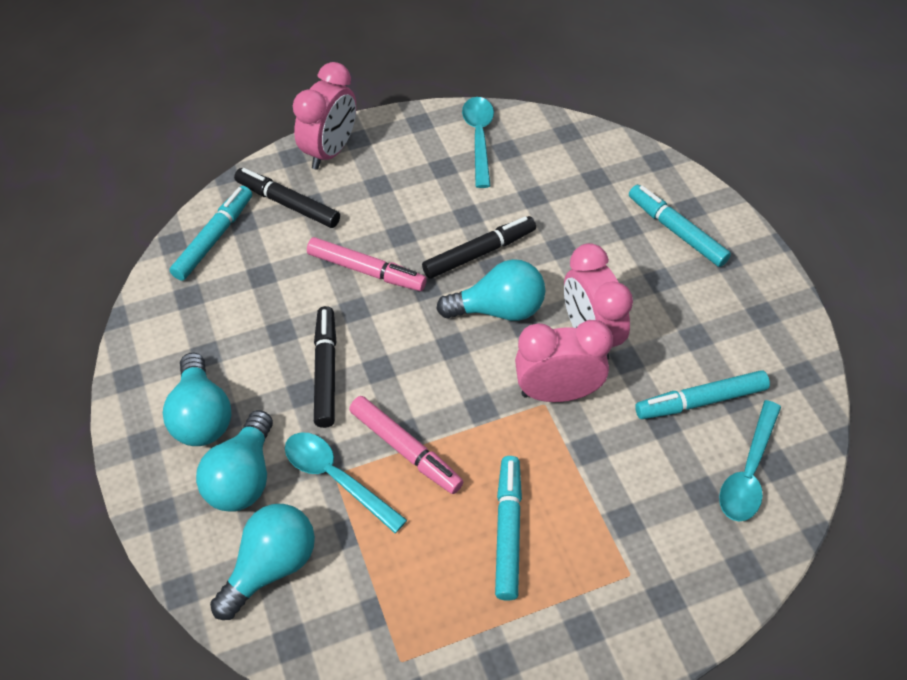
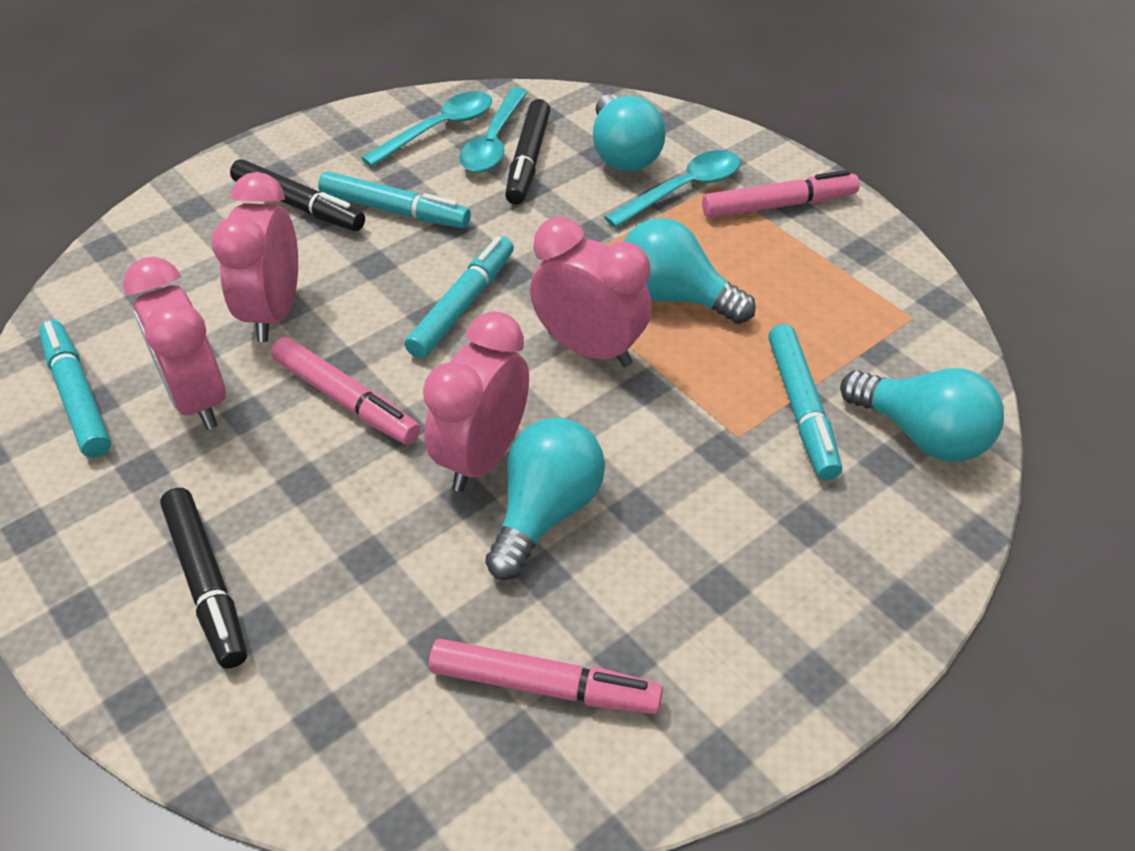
pink clock: [293,62,356,170] [515,320,613,402] [564,243,633,359] = 3 -> [123,257,226,430] [211,172,298,342] [423,311,529,492] [530,217,652,367] = 4
pink marker: [307,237,427,291] [349,396,463,494] = 2 -> [271,337,420,445] [429,639,663,714] [702,170,860,218] = 3

